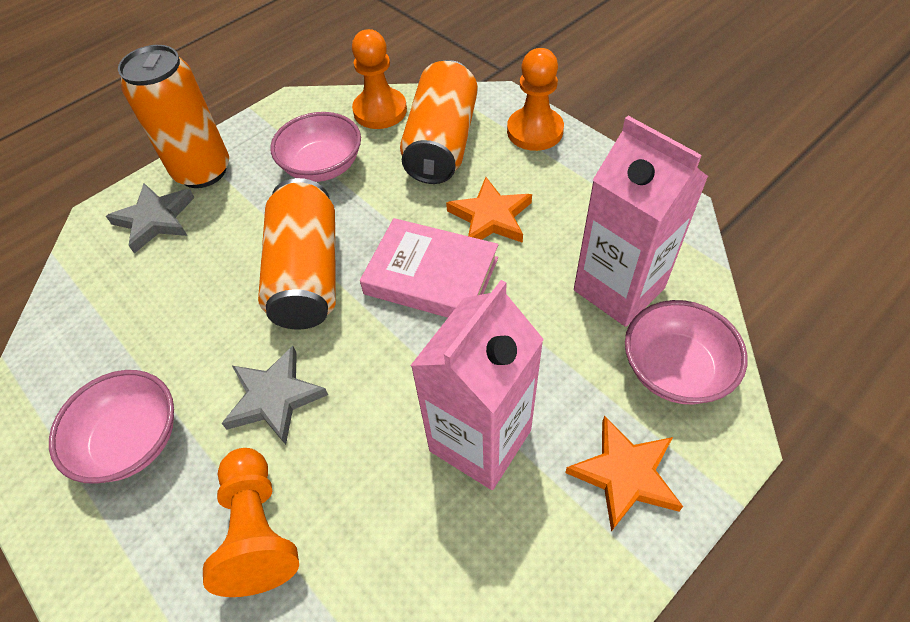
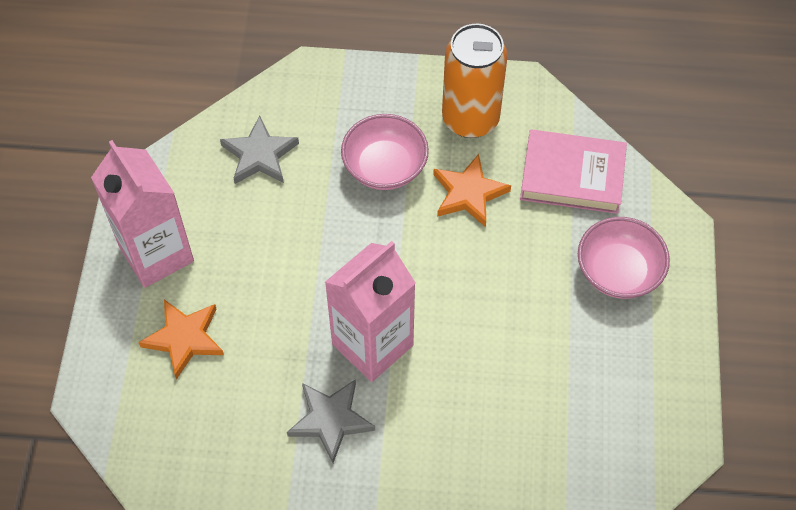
orange can: [118,45,229,188] [258,178,336,329] [400,60,478,184] = 3 -> [442,24,508,138] = 1
orange pawn: [203,448,299,597] [352,29,407,129] [507,48,564,151] = 3 -> none = 0
pink bowl: [49,370,174,484] [270,112,361,182] [625,300,748,404] = 3 -> [341,114,429,190] [578,217,670,299] = 2

